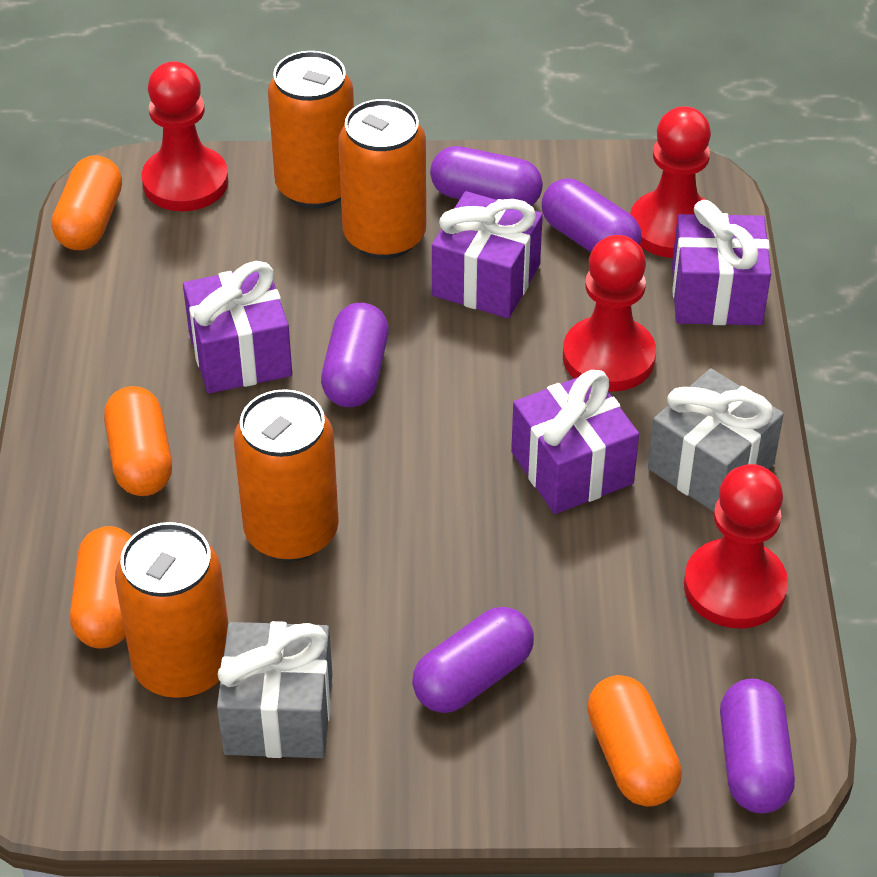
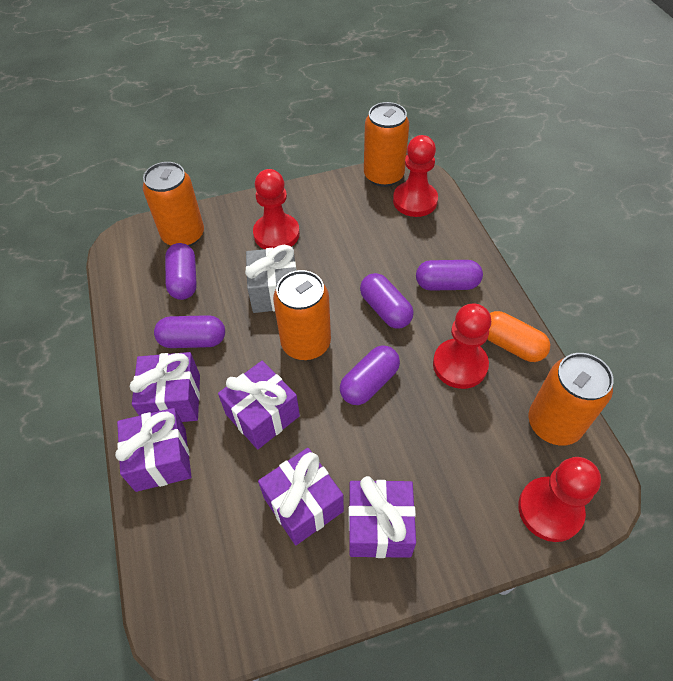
grey gift: [217,621,332,758] [648,368,784,512] = 2 -> [245,245,297,313] = 1
orange capsule: [52,155,122,250] [70,526,132,649] [104,386,172,496] [587,675,682,807] = 4 -> [487,311,550,362] = 1
purple gift: [183,261,292,394] [432,191,543,318] [511,370,639,514] [672,200,771,325] = 4 -> [115,408,192,492] [130,352,200,422] [218,361,300,449] [258,448,344,545] [349,476,416,558] = 5

